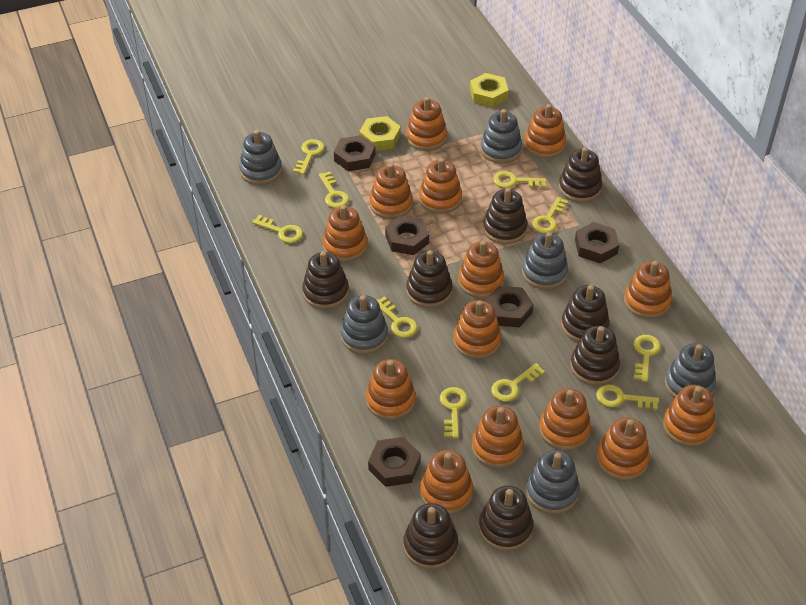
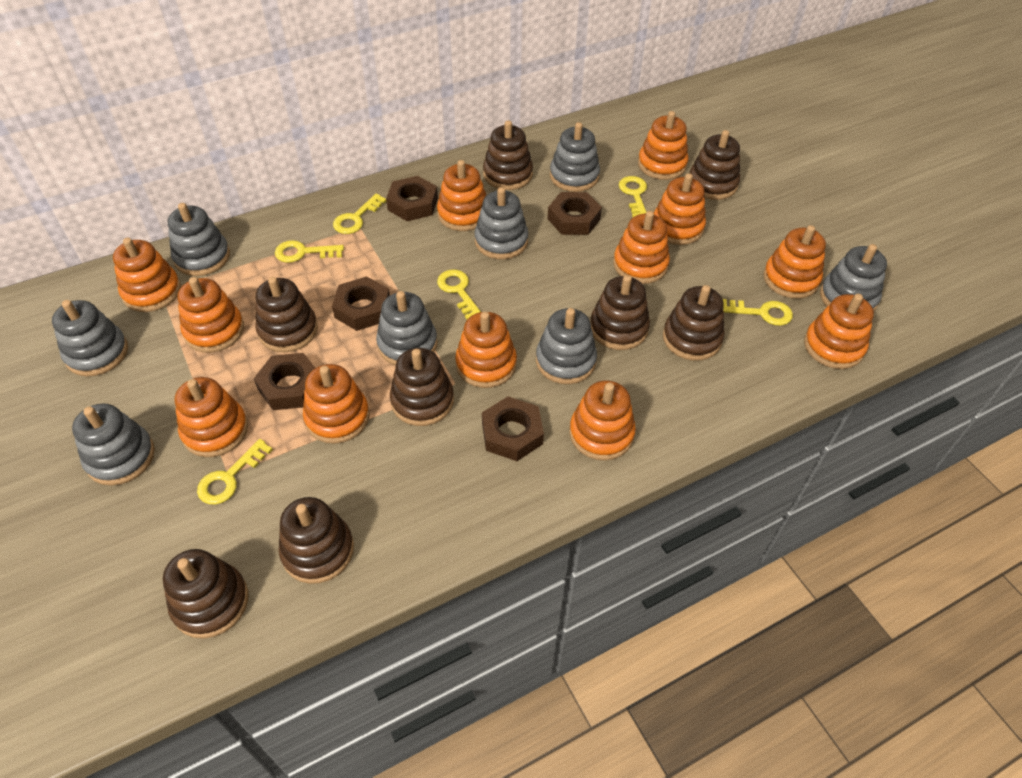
grey stacking toy: [239,130,282,185] [340,295,388,354] [480,109,522,164] [522,232,568,290] [526,450,580,514] [665,343,716,398] = 6 -> [52,300,128,376] [72,403,155,486] [168,203,230,276] [376,291,437,365] [474,187,528,259] [536,308,597,384] [550,122,600,192] [820,244,887,311] = 8
orange stacking toy: [323,205,368,262] [366,359,416,420] [370,163,413,219] [406,97,447,151] [419,158,462,214] [420,450,473,514] [453,300,501,359] [458,241,504,298] [472,405,524,468] [524,104,566,158] [539,388,591,450] [596,417,650,481] [624,261,672,319] [663,385,716,447] = 14 -> [113,238,181,312] [175,377,248,457] [177,277,244,353] [303,364,370,444] [437,160,486,231] [455,312,517,388] [569,380,636,461] [613,211,670,284] [638,111,688,180] [654,173,706,245] [763,225,826,299] [804,294,874,369] = 12
yellow key: [252,215,303,243] [293,139,325,175] [319,171,349,208] [377,296,418,338] [440,387,468,438] [491,363,545,402] [493,171,547,188] [532,197,568,233] [596,384,659,410] [634,335,661,382] = 10 -> [197,439,273,505] [275,240,344,263] [333,194,386,234] [437,270,481,319] [619,176,647,217] [723,299,793,326] = 6
yellow nut: [359,116,401,151] [470,73,509,107] = 2 -> none = 0

